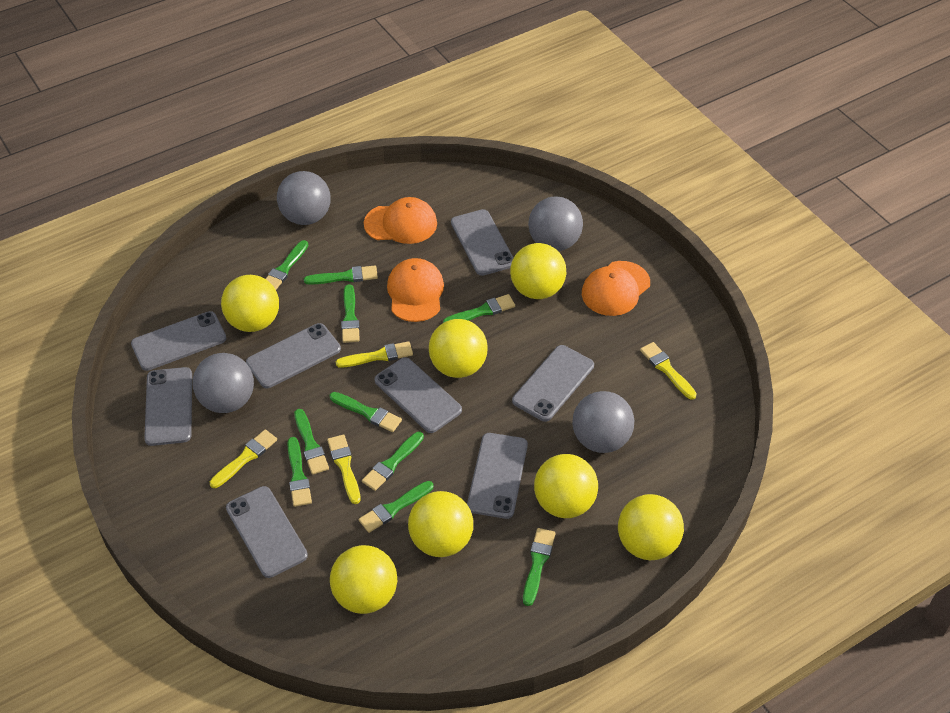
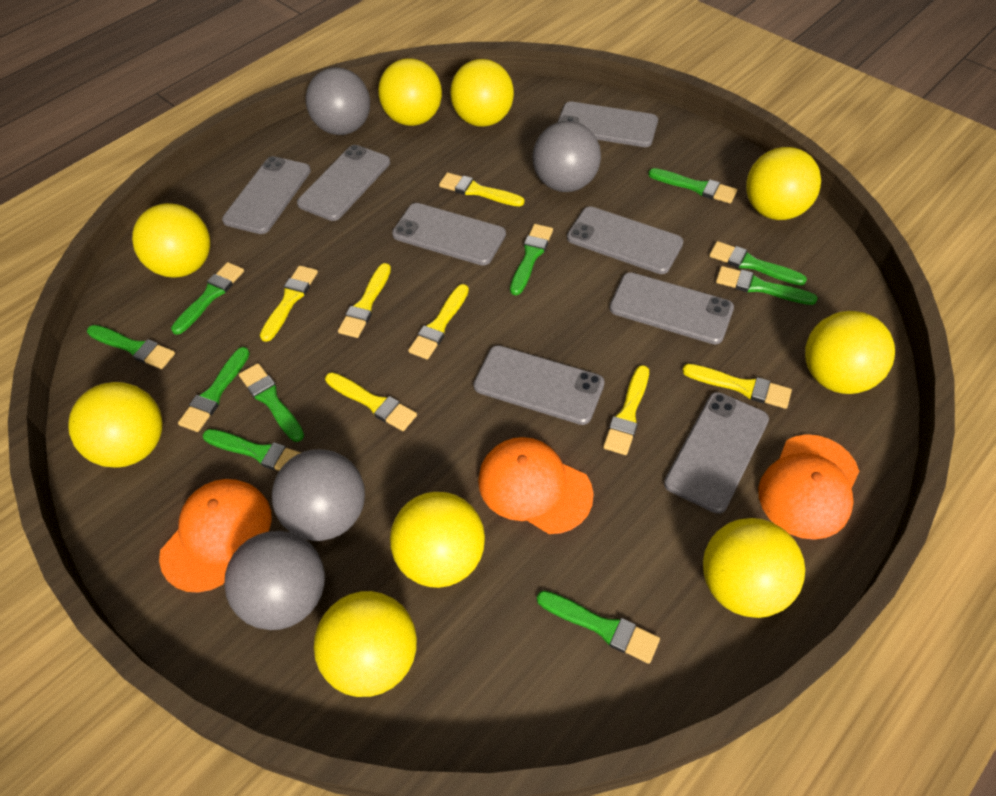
yellow ball: [221,275,279,332] [330,545,397,614] [408,491,473,557] [429,319,488,378] [510,243,566,299] [534,454,598,518] [618,494,684,560] = 7 -> [68,382,163,468] [132,203,210,277] [314,591,417,697] [378,58,442,126] [390,492,485,588] [450,59,514,127] [703,518,805,618] [746,147,821,220] [805,311,895,394] = 9
yellow brush: [210,429,277,488] [327,434,361,504] [336,341,413,368] [640,342,697,400] = 4 -> [260,265,318,342] [325,372,417,431] [338,263,391,338] [408,284,469,360] [439,172,524,207] [603,365,649,455] [682,364,792,409] = 7

